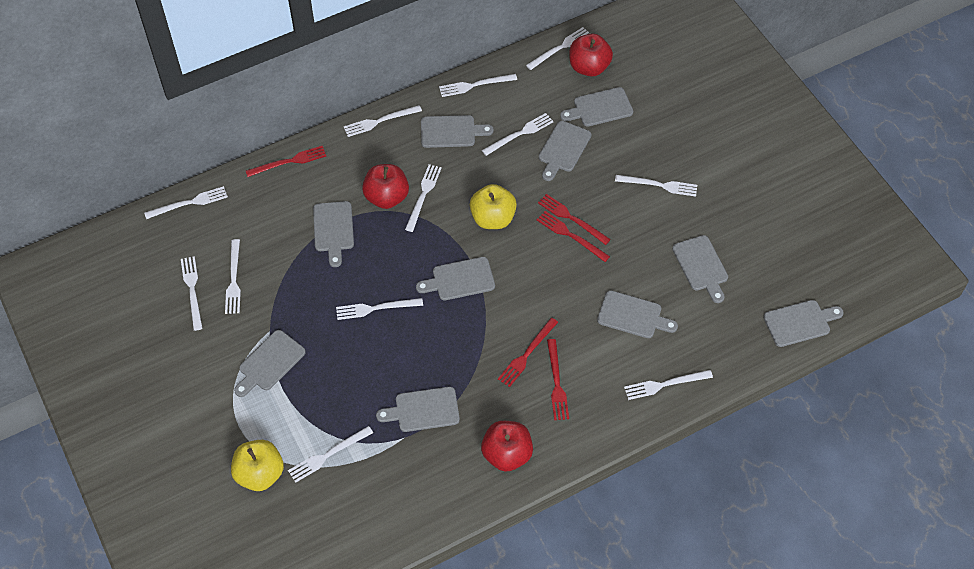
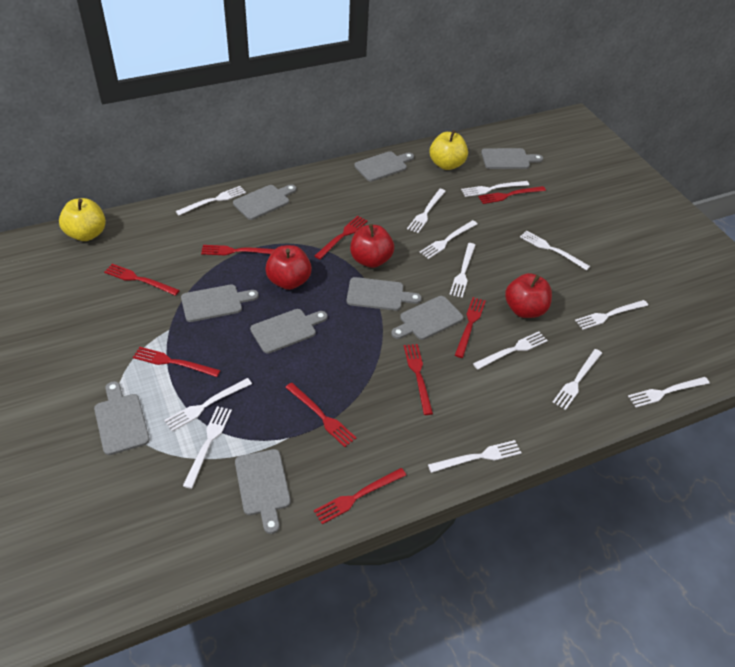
grey cutting board: [234,330,306,397] [313,201,354,267] [376,387,460,432] [416,257,495,300] [421,115,494,148] [539,121,592,181] [560,87,633,126] [597,290,678,338] [672,235,728,303] [764,300,844,347] = 10 -> [94,381,150,455] [181,285,259,322] [233,184,297,220] [235,449,291,534] [250,309,327,354] [347,277,422,311] [354,151,414,182] [391,296,463,340] [481,148,543,169] = 9
red fork: [246,146,326,177] [498,318,558,387] [537,211,610,262] [538,194,611,245] [547,339,569,420] = 5 -> [104,264,180,296] [133,347,220,377] [201,245,275,255] [285,383,356,447] [314,468,406,524] [315,216,368,259] [404,344,433,415] [455,297,486,358] [478,186,546,204] = 9
white fork: [144,186,228,219] [181,256,203,331] [225,239,241,314] [288,426,373,483] [336,298,423,320] [344,105,422,137] [405,164,442,232] [439,74,517,97] [482,113,554,156] [526,27,589,70] [615,175,697,197] [624,370,713,400] = 12 -> [164,378,252,431] [176,186,246,215] [183,406,232,489] [407,189,446,233] [420,220,477,259] [428,440,522,473] [450,243,476,298] [461,181,529,197] [473,331,548,370] [520,230,590,270] [553,349,602,410] [575,300,648,330] [628,377,710,408] = 13

